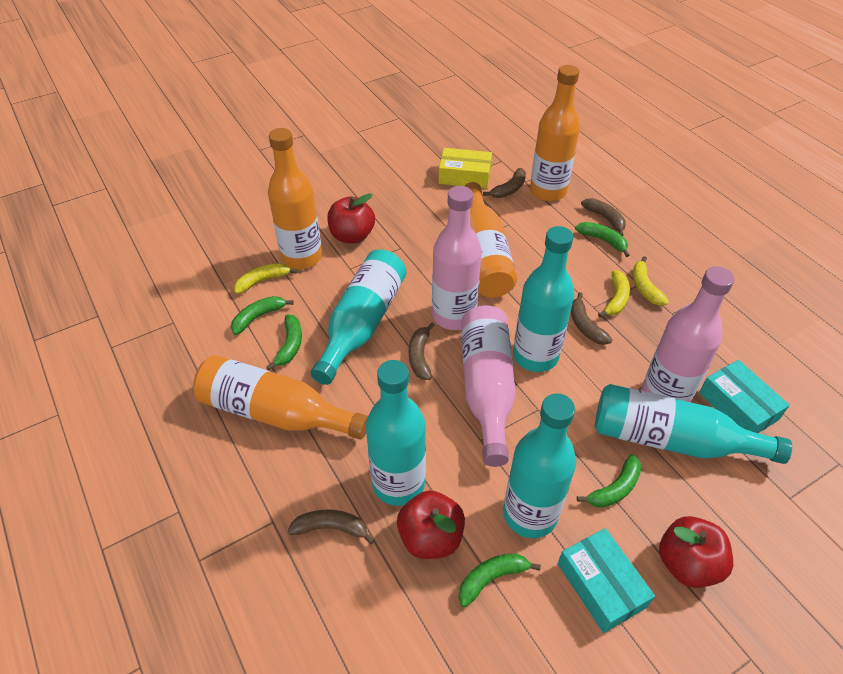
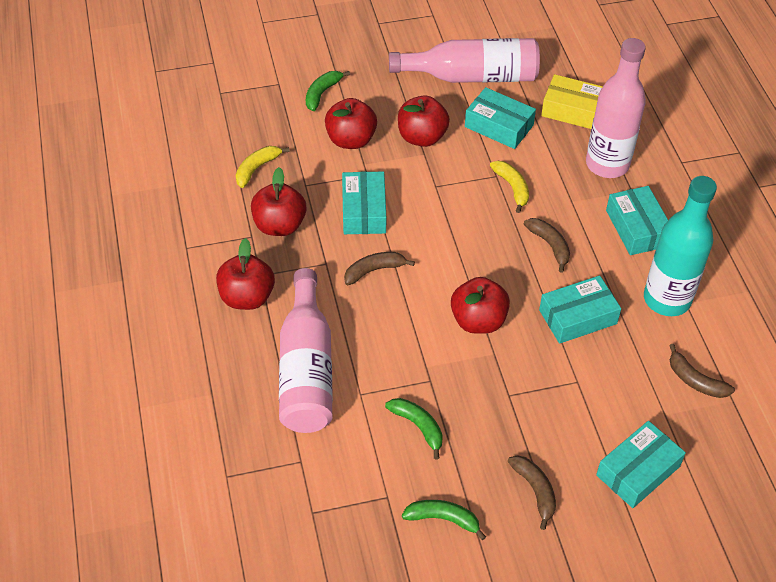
brown banana: [288,510,374,544] [409,322,435,380] [483,168,526,198] [571,292,613,345] [581,198,626,236] = 5 -> [344,252,415,285] [508,455,556,530] [524,218,570,273] [669,344,735,398] = 4
green banana: [231,296,294,335] [267,315,302,370] [458,553,541,607] [575,222,629,257] [577,454,642,508] = 5 -> [306,71,350,111] [385,398,443,459] [402,500,486,540] = 3
orange bottle: [193,355,368,440] [268,128,322,269] [465,182,517,298] [530,65,580,201] = 4 -> none = 0
red apple: [327,193,375,244] [397,490,465,559] [659,516,733,588] = 3 -> [216,238,275,310] [251,167,306,236] [325,98,377,149] [398,95,450,147] [451,277,510,334] = 5
turquoise bottle: [311,250,406,385] [366,360,426,506] [503,393,576,538] [513,226,574,372] [595,384,792,464] = 5 -> [644,176,717,316] = 1
turquoise box: [558,528,655,633] [699,360,790,433] = 2 -> [342,172,386,234] [465,87,536,149] [539,276,621,344] [596,421,686,508] [606,186,668,255] = 5
yellow banana: [234,263,298,294] [598,270,630,317] [633,256,669,305] = 3 -> [236,146,290,188] [490,161,529,213] = 2

